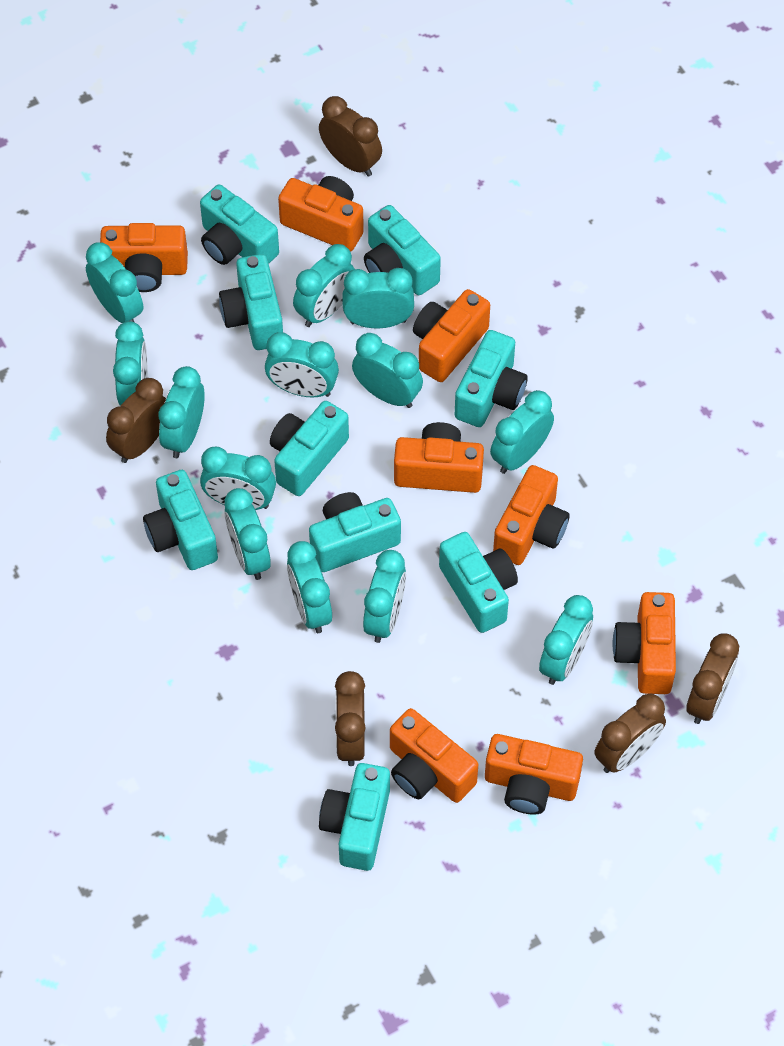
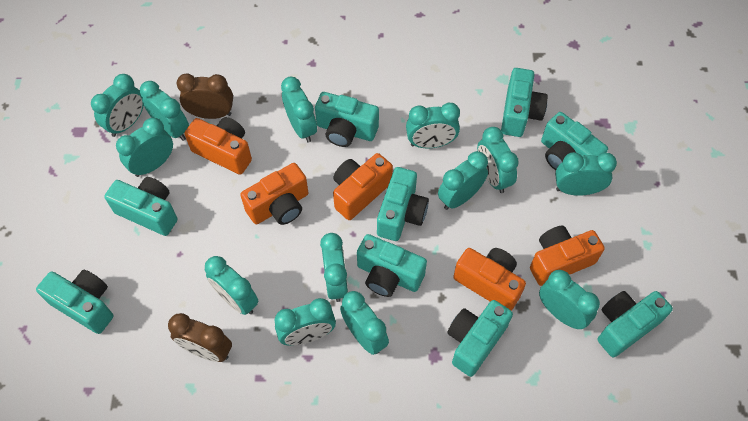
brown clock: [106,378,166,463] [319,96,382,177] [335,671,366,766] [594,694,666,773] [686,633,739,724] = 5 -> [168,313,232,362] [177,74,233,119] = 2
orange camera: [100,223,188,292] [278,176,364,252] [390,708,478,803] [394,422,484,493] [413,289,490,382] [485,734,583,815] [493,465,570,565] [613,592,676,694] = 8 -> [184,117,252,175] [240,163,308,225] [333,153,393,220] [453,248,526,311] [530,226,605,286] = 5

